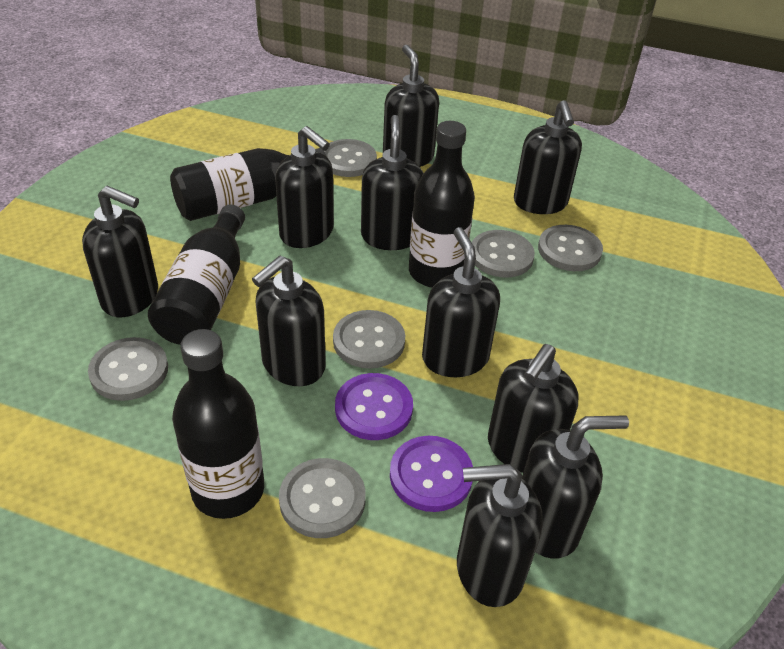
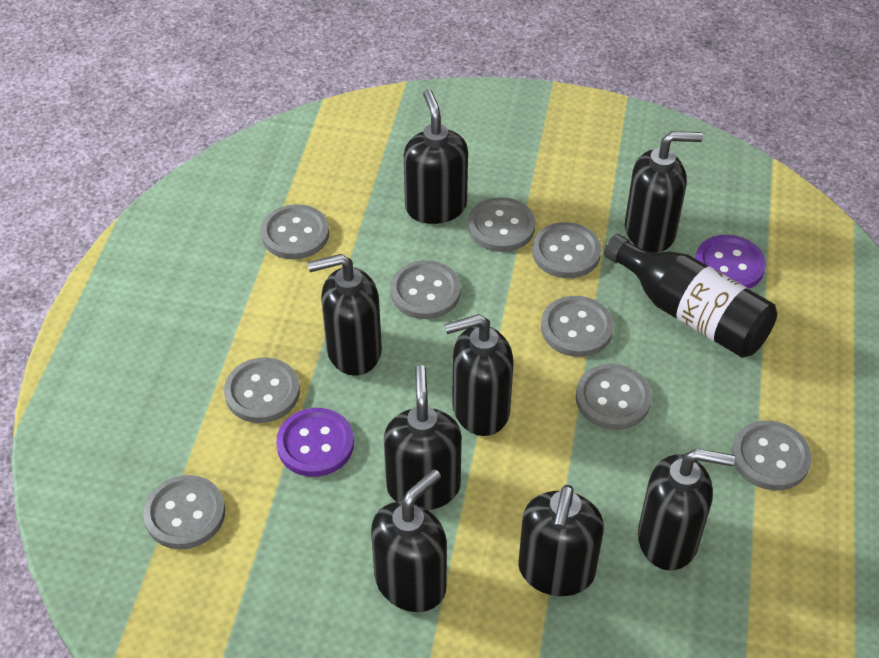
black bottle: [148,204,245,345] [170,148,327,221] [172,329,264,519] [409,121,475,288] = 4 -> [604,234,777,358] = 1
black soap dispenser: [82,186,158,317] [252,255,326,386] [275,126,334,248] [361,115,424,250] [383,45,439,167] [422,227,500,377] [457,464,543,607] [488,344,578,473] [514,100,582,214] [522,415,629,559] = 10 -> [307,254,382,376] [371,469,447,612] [384,365,462,510] [404,89,468,224] [444,314,513,436] [518,485,604,596] [625,131,703,253] [638,448,735,570] = 8
grey button: [88,337,168,401] [279,458,366,538] [324,139,377,177] [333,310,405,369] [472,230,535,277] [538,225,603,271] = 6 -> [143,475,225,549] [224,357,300,423] [261,204,329,259] [390,260,461,319] [468,197,535,252] [532,222,601,278] [541,296,614,357] [576,364,652,430] [732,420,812,490] = 9

